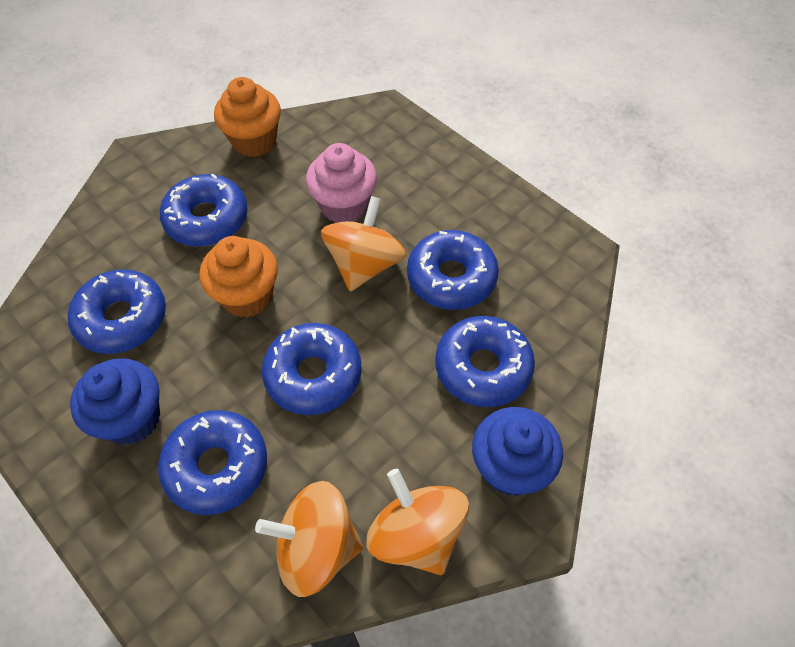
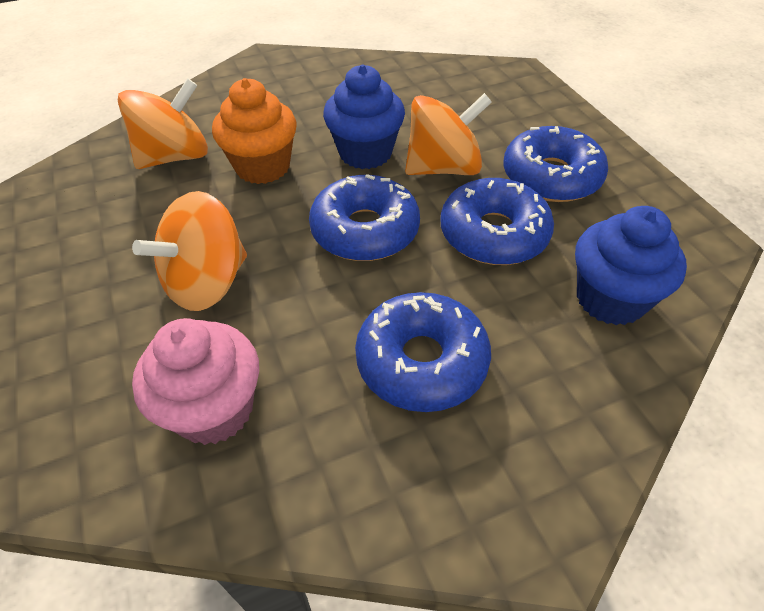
blue donut: [68,269,166,354] [158,410,267,515] [160,173,248,247] [262,323,362,415] [407,230,499,310] [435,316,535,407] = 6 -> [309,174,420,261] [355,292,491,412] [440,178,554,265] [504,126,608,202] = 4
orange cupcake: [200,236,278,318] [214,77,281,157] = 2 -> [212,78,296,184] = 1

